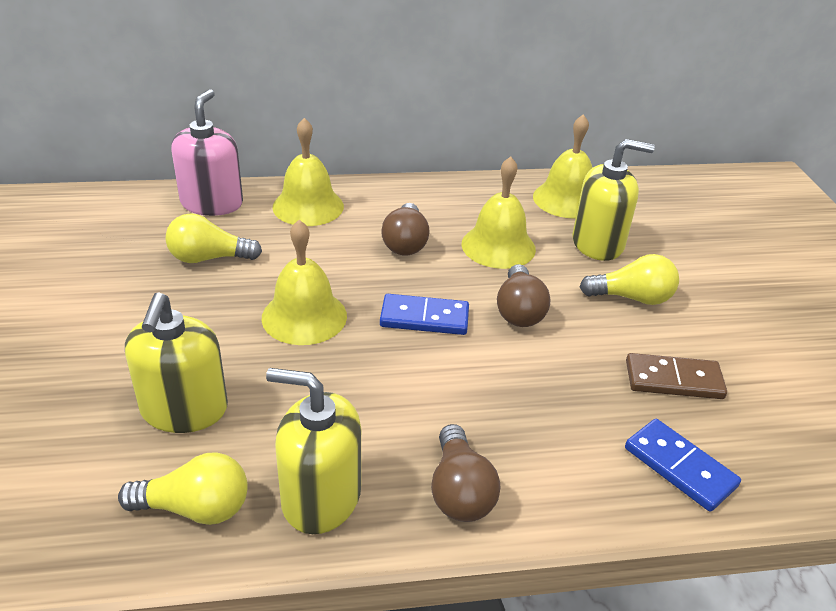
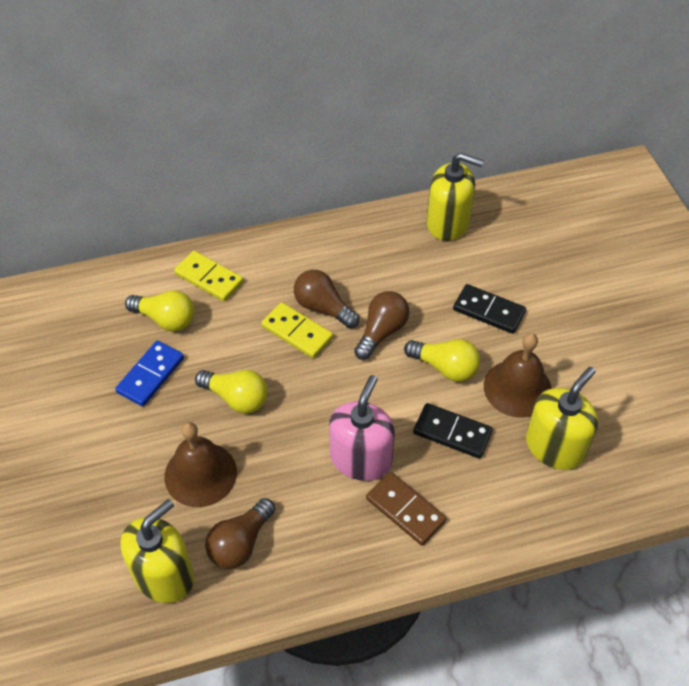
black domino: none = 0 -> [413,403,493,459] [453,284,526,334] = 2
blue domino: [380,294,469,335] [625,419,741,512] = 2 -> [115,341,184,407] = 1
brown bell: none = 0 -> [165,422,237,507] [484,333,552,418] = 2
yellow bell: [262,220,347,345] [272,118,344,226] [462,156,536,269] [533,114,593,219] = 4 -> none = 0
yellow domino: none = 0 -> [174,251,243,301] [261,302,333,358] = 2

